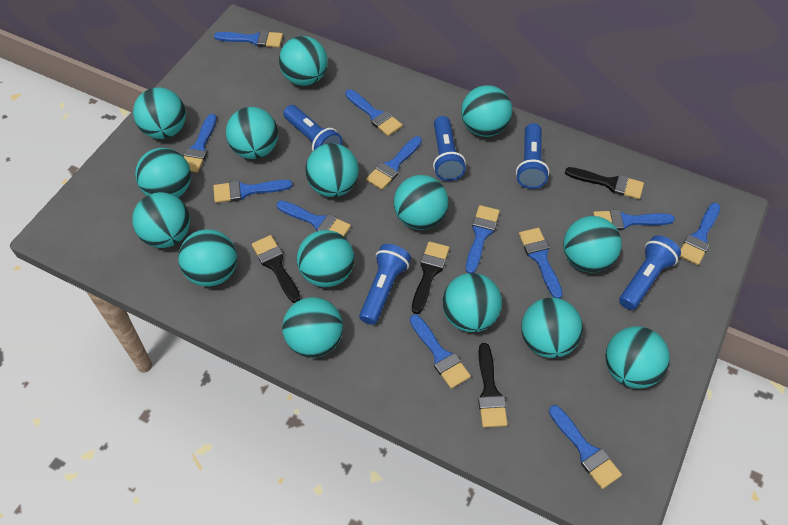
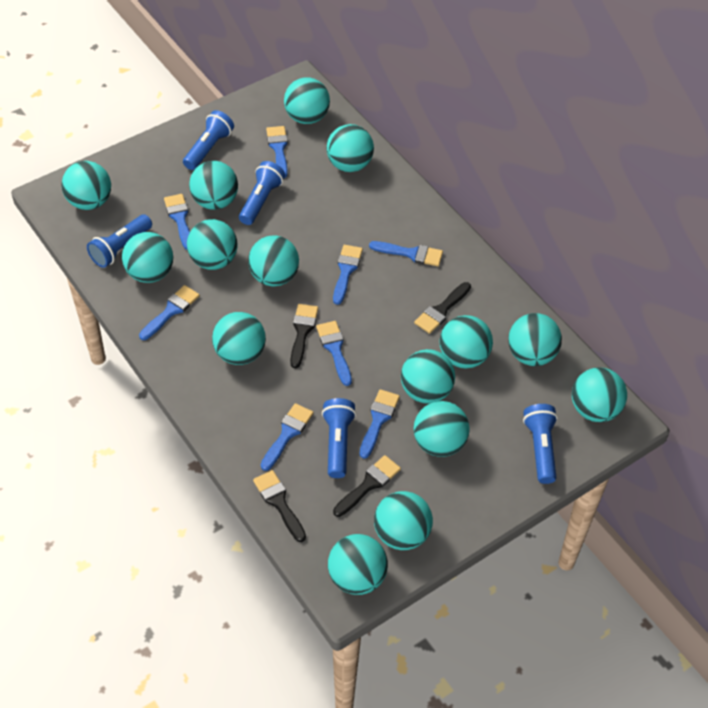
blue brush: [183,114,217,173] [213,180,293,203] [214,30,283,48] [277,200,351,236] [345,89,402,136] [366,136,422,190] [410,314,471,389] [466,205,500,273] [519,228,563,299] [549,405,622,489] [593,209,675,231] [680,203,721,265] = 12 -> [139,285,200,340] [164,194,190,250] [261,403,313,471] [266,126,288,178] [316,321,352,386] [333,245,363,305] [359,389,400,459] [369,241,443,266] = 8

